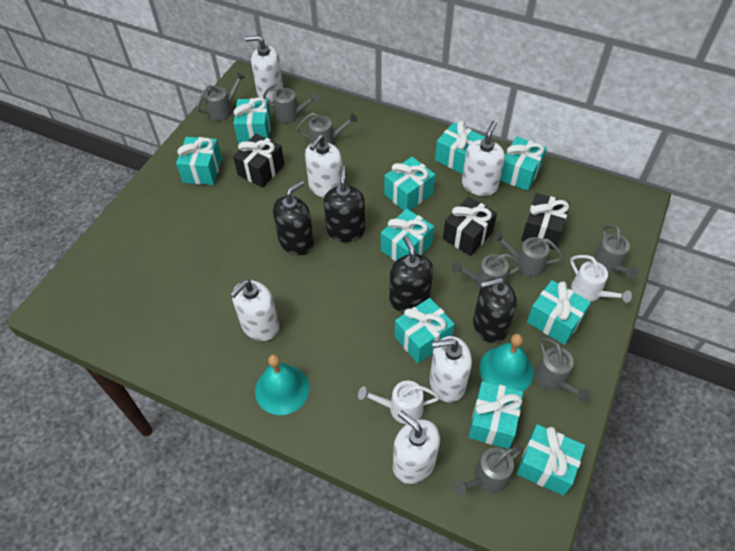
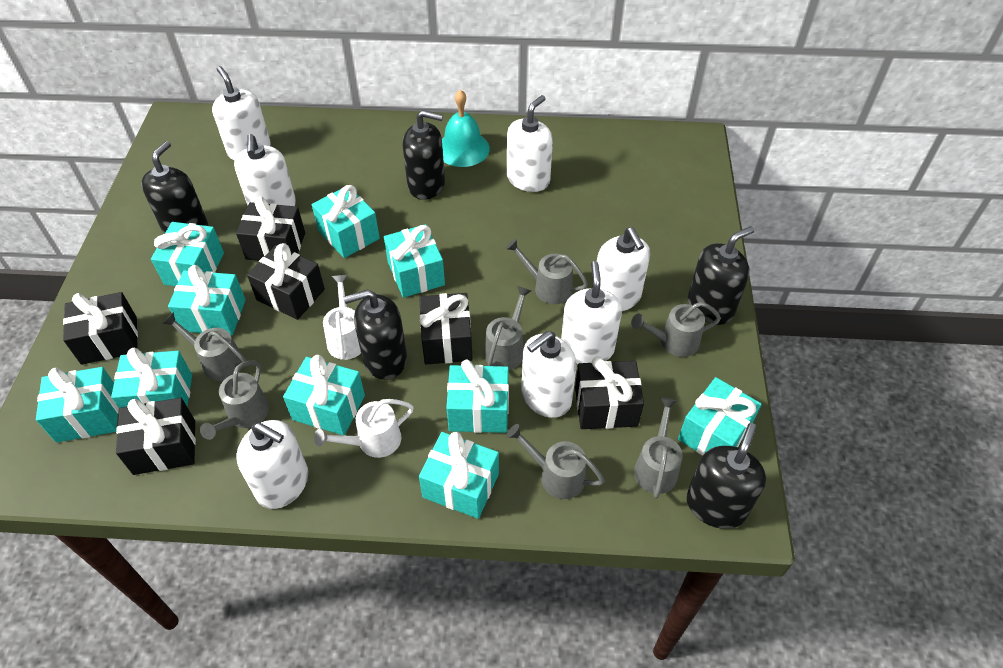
black gift: [233,134,285,188] [443,197,497,256] [521,193,570,250] = 3 -> [63,292,138,365] [116,397,196,475] [236,196,305,261] [247,243,325,320] [419,293,473,365] [575,356,644,429] = 6
black soap dispenser: [273,181,314,255] [324,166,365,242] [389,235,433,312] [473,278,517,343] = 4 -> [141,141,208,234] [344,289,407,380] [402,110,445,200] [686,423,766,529] [688,226,754,325] = 5
grey watering can: [197,72,246,121] [263,83,319,123] [296,113,358,145] [452,254,522,289] [453,446,523,495] [493,231,563,277] [535,337,590,402] [593,224,638,279] = 8 -> [162,312,247,381] [200,361,269,440] [484,286,531,370] [505,239,588,304] [506,424,605,499] [631,302,721,357] [634,398,683,499] = 7
turquoise bell: [255,354,309,415] [479,334,534,391] = 2 -> [442,90,490,167] = 1
white soap dispenser: [230,280,279,341] [245,36,283,102] [305,135,342,198] [393,410,440,484] [430,336,472,403] [462,121,505,196] = 6 -> [212,66,271,161] [234,134,296,206] [237,420,308,509] [507,95,553,192] [522,331,577,418] [561,261,622,364] [597,227,650,311] = 7

